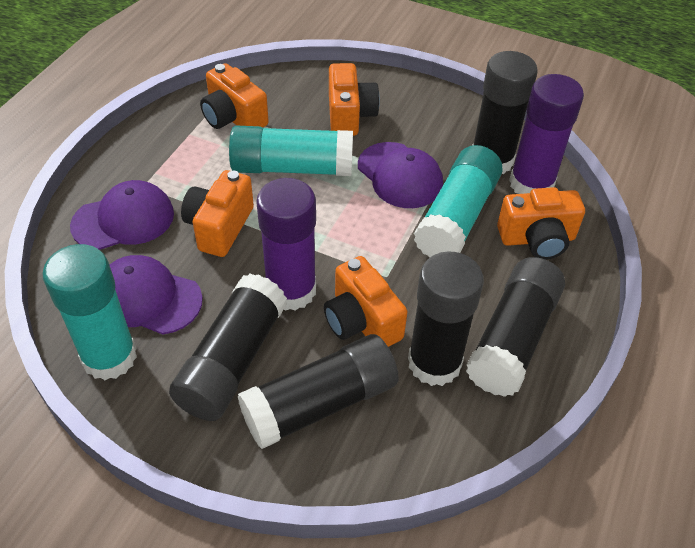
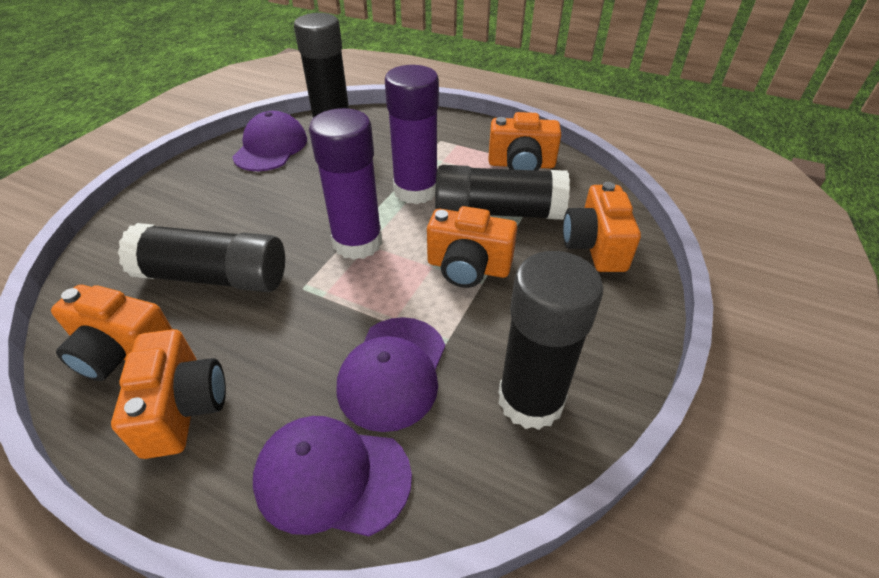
black glue stick: [169,274,287,421] [238,334,399,449] [408,251,484,386] [466,257,565,397] [472,51,538,174] = 5 -> [117,223,285,292] [294,13,349,119] [435,165,570,220] [498,251,603,430] = 4
turquoise glue stick: [43,244,137,380] [229,125,353,176] [414,145,503,257] = 3 -> none = 0

